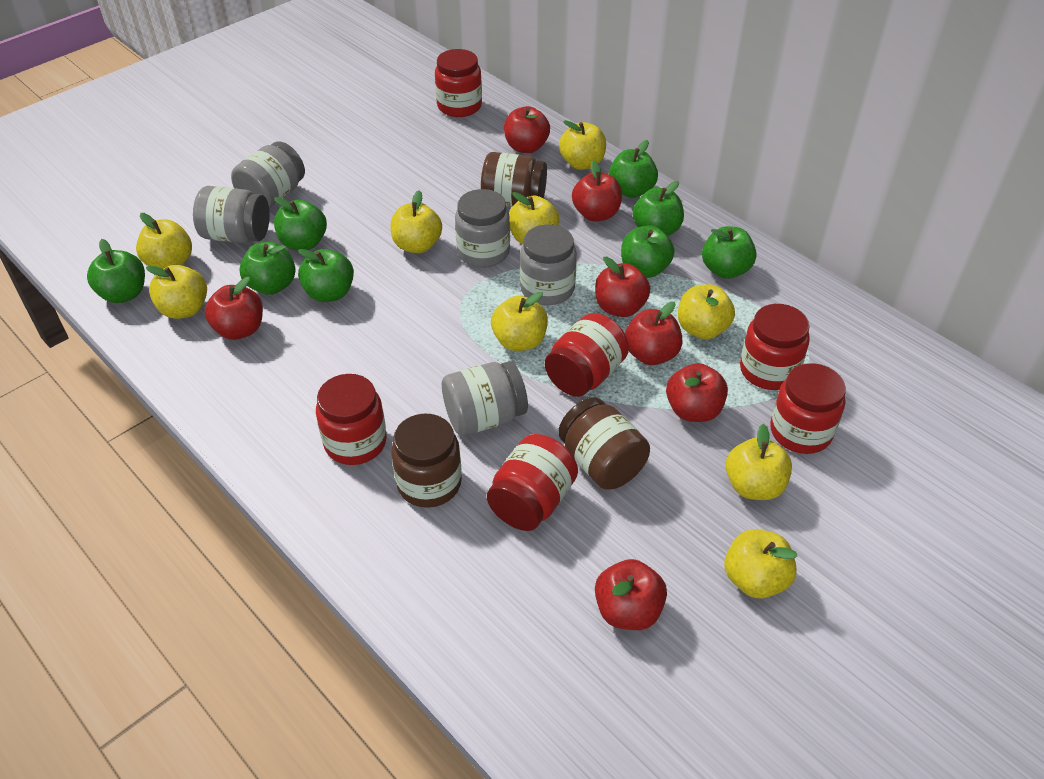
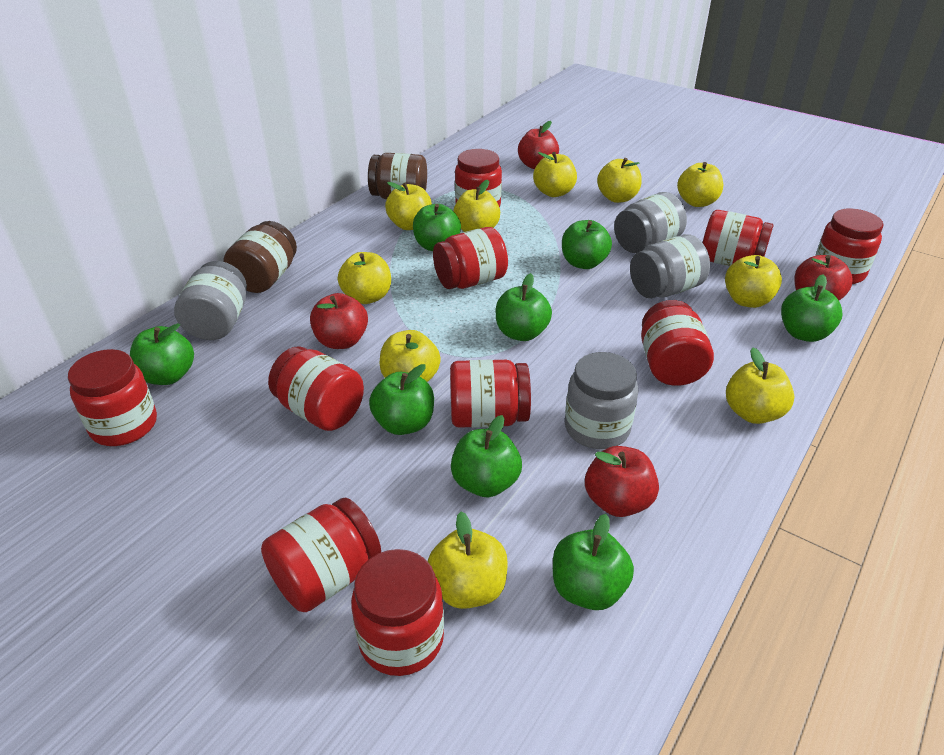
brown jar: [391,414,462,508] [481,152,547,207] [558,397,650,490] = 3 -> [224,221,297,293] [368,153,427,199] = 2
grey jar: [193,186,270,243] [231,141,305,208] [442,361,528,436] [455,189,510,268] [520,224,577,305] = 5 -> [174,261,247,340] [565,352,638,449] [614,192,687,253] [630,234,710,298] = 4
red apple: [205,277,263,340] [504,106,550,153] [572,160,622,221] [595,257,650,317] [595,559,667,630] [625,302,683,365] [666,363,728,422] = 7 -> [310,293,368,349] [518,121,559,169] [585,446,659,517] [794,255,853,300] = 4
red jar: [316,374,387,465] [435,49,482,117] [487,434,578,531] [545,313,629,397] [740,304,810,390] [770,363,846,454] = 6 -> [68,349,157,446] [261,497,381,612] [268,346,364,431] [351,549,444,676] [433,227,508,289] [450,360,531,428] [455,149,502,207] [641,300,714,386] [703,210,774,266] [816,209,884,284] = 10
yellow apple: [136,213,192,269] [146,265,207,319] [391,190,442,253] [491,292,548,351] [509,192,560,244] [559,120,606,170] [678,284,735,339] [724,529,797,599] [725,424,792,500] = 9 -> [338,252,391,304] [380,330,441,382] [385,182,432,230] [428,512,508,609] [453,180,500,232] [533,152,577,197] [597,158,642,203] [677,162,723,207] [725,255,782,308] [726,348,794,424] = 10

